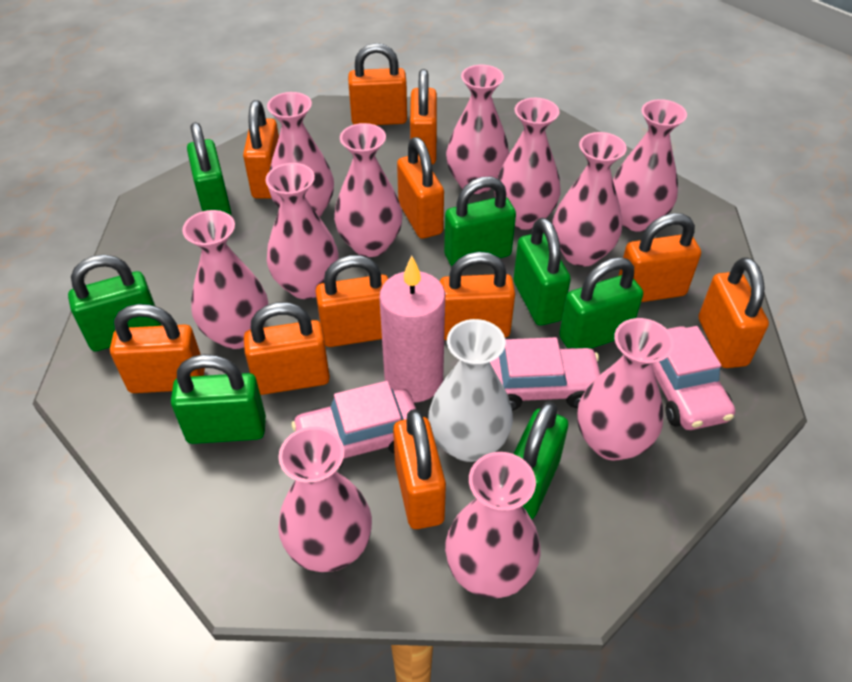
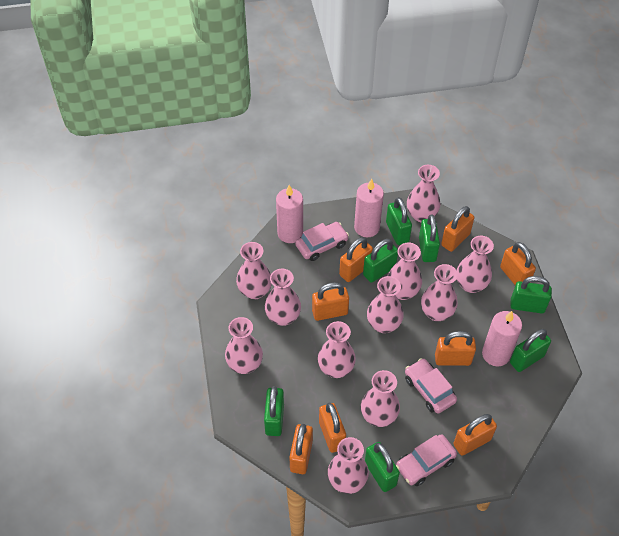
orange padlock: [110,304,205,393] [243,100,279,199] [244,302,330,395] [315,255,388,347] [348,43,407,125] [393,409,446,529] [397,137,444,239] [410,69,437,164] [440,252,515,340] [619,213,701,302] [699,257,769,368] = 11 -> [289,424,313,474] [312,282,349,321] [319,402,346,453] [339,237,373,282] [435,331,476,366] [441,206,474,252] [453,414,497,456] [500,242,536,285] = 8
pink candle: [379,256,445,402] = 1 -> [276,185,303,243] [354,179,384,237] [482,311,522,366] = 3
white vase: [428,319,513,462] = 1 -> none = 0

